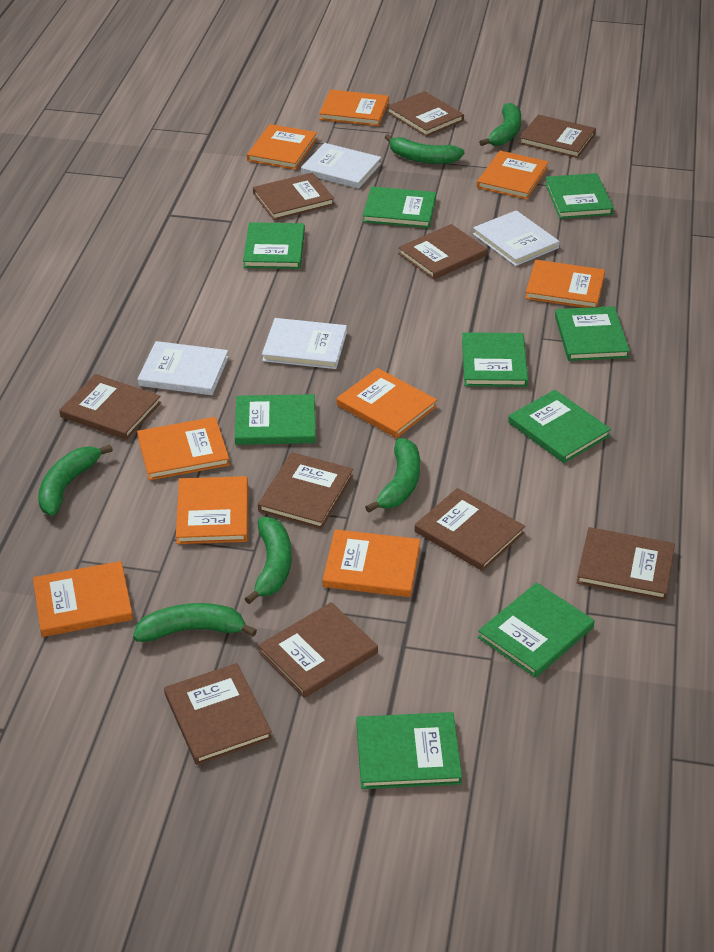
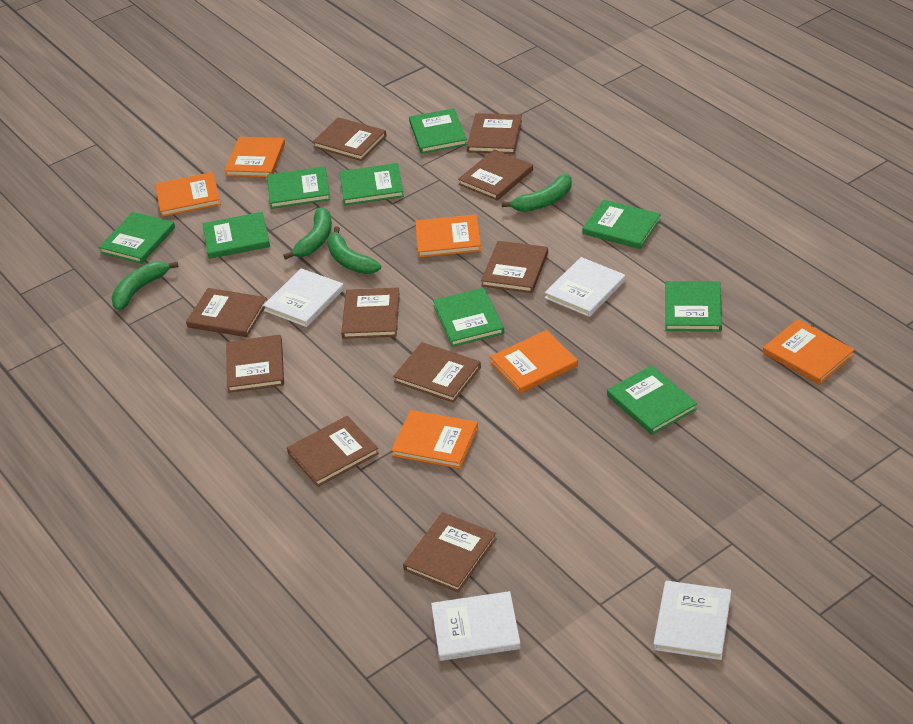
green banana: [38,445,113,516] [133,603,257,642] [245,517,292,604] [365,438,420,513] [385,134,464,164] [479,103,521,146] = 6 -> [111,261,179,310] [283,207,332,260] [327,226,381,274] [501,174,572,212] = 4
orange book: [33,561,133,637] [137,417,230,480] [176,476,248,544] [247,124,317,170] [319,90,389,126] [323,529,420,597] [337,368,437,438] [477,151,549,200] [525,260,605,308] = 9 -> [155,172,221,217] [224,137,285,178] [391,410,478,469] [415,214,481,258] [490,330,578,394] [763,319,855,385] = 6

